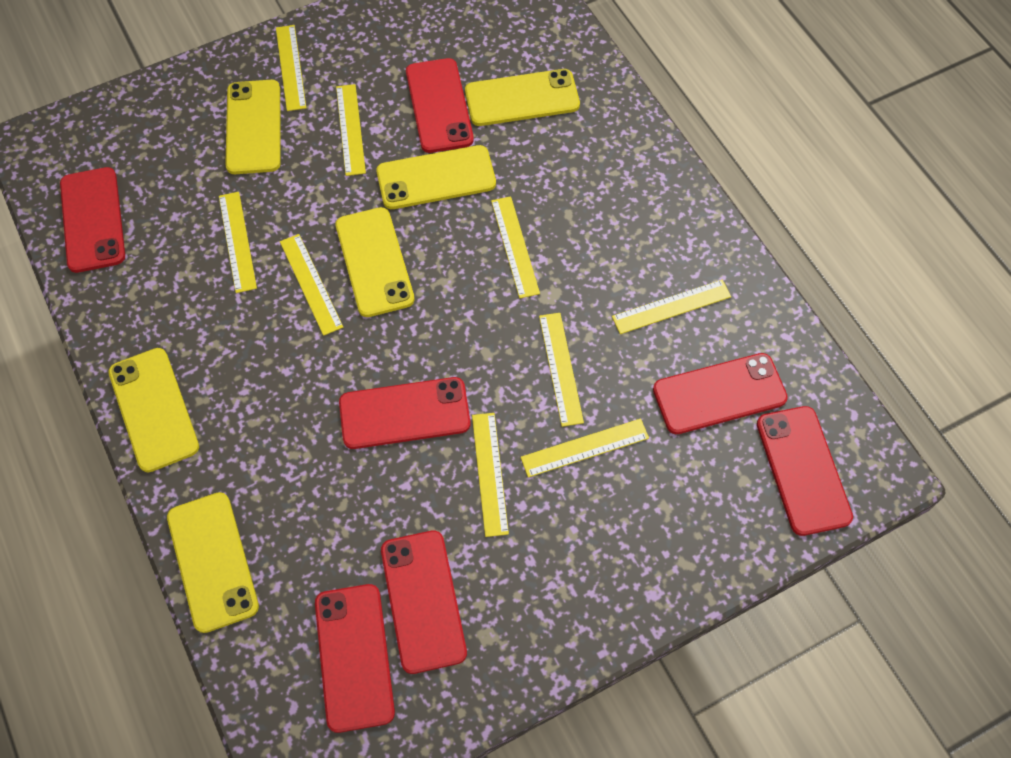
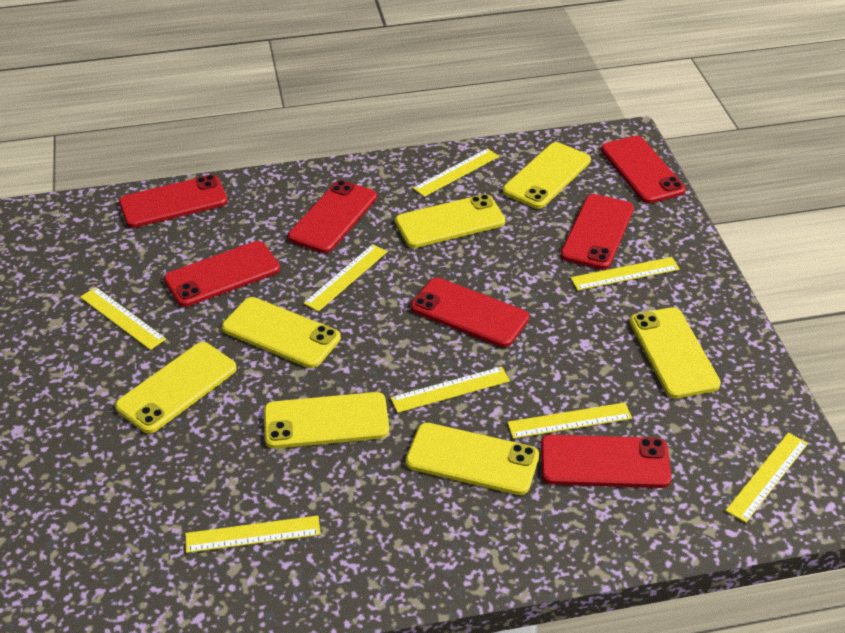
yellow phone: [108,348,199,472] [167,492,259,633] [225,80,281,174] [335,207,415,317] [376,145,496,209] [465,69,580,126] = 6 -> [115,342,237,434] [222,297,341,368] [264,392,389,449] [395,194,506,248] [406,423,539,495] [503,142,591,209] [630,307,721,399] = 7
yellow ruler: [219,192,257,293] [276,25,306,111] [280,234,343,336] [336,84,366,176] [472,413,509,537] [491,196,540,298] [521,419,649,478] [539,313,584,427] [612,280,731,334] = 9 -> [80,287,166,350] [185,516,321,553] [303,244,387,312] [390,367,510,413] [413,148,499,197] [507,402,632,439] [571,257,680,291] [725,433,808,523] = 8

